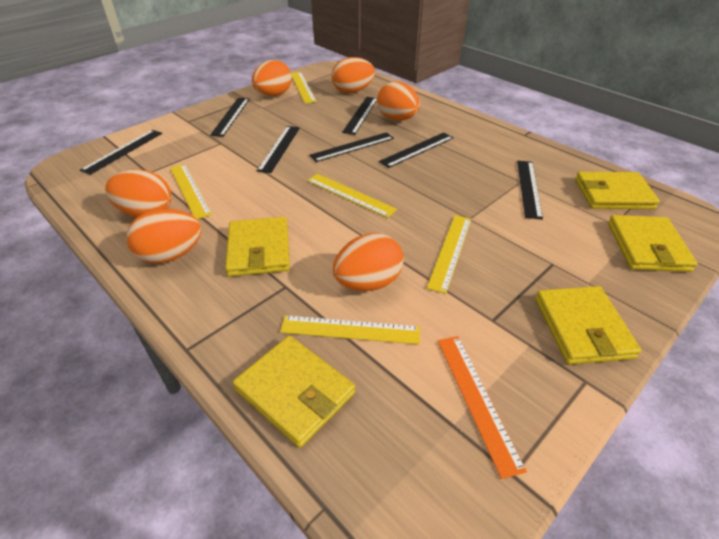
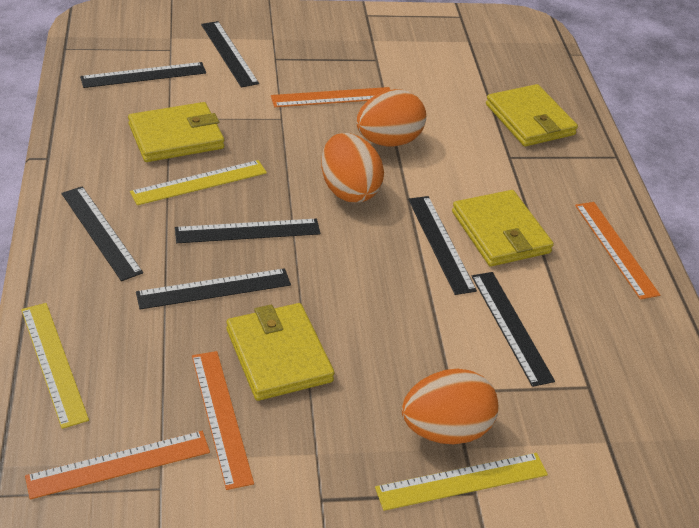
orange egg: [105,169,171,217] [127,209,201,263] [252,60,292,97] [331,57,375,93] [333,233,404,291] [377,81,420,121] = 6 -> [321,133,384,203] [356,89,426,146] [402,368,498,444] = 3
orange ruler: [438,336,527,479] = 1 -> [25,431,210,500] [192,351,254,490] [271,87,390,107] [575,202,660,300] = 4
yellow ruler: [170,164,212,219] [280,315,420,344] [291,72,317,104] [307,174,397,218] [427,215,471,294] = 5 -> [21,303,89,429] [130,160,267,205] [375,453,548,511] = 3
yellow wallet: [225,217,290,277] [233,336,355,448] [535,286,641,364] [575,172,660,209] [608,215,697,272] = 5 -> [128,102,224,162] [226,303,335,401] [452,190,554,267] [486,84,578,147] = 4

